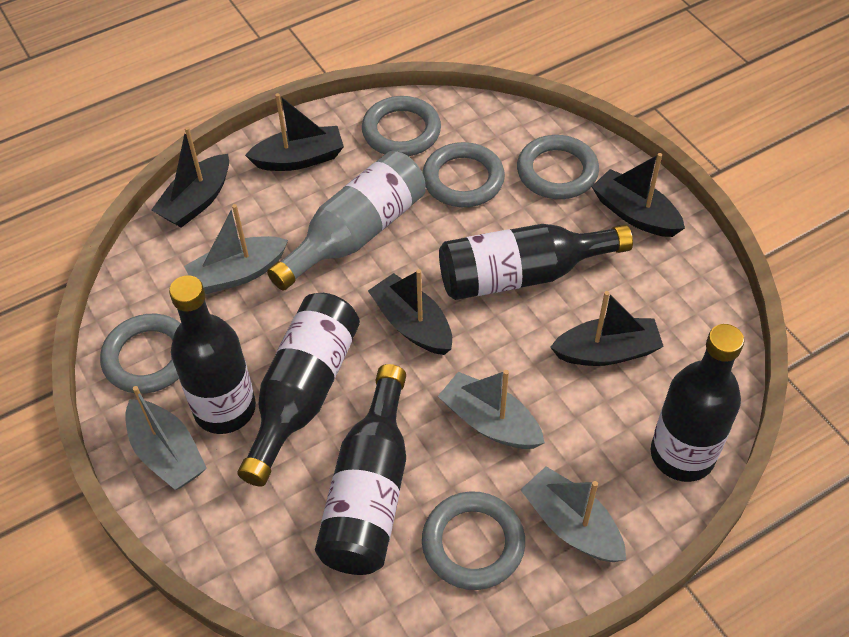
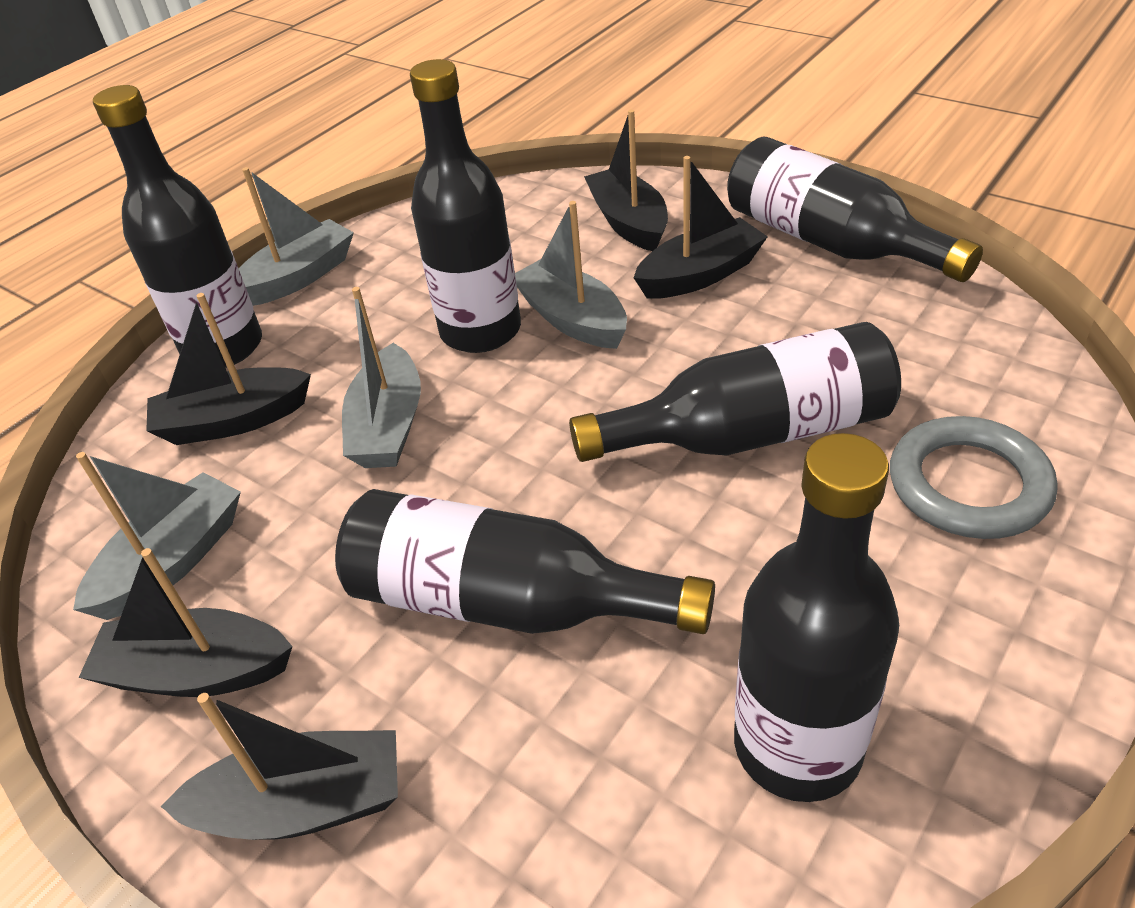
black bottle: [169,275,256,434] [237,293,360,487] [315,364,406,575] [439,224,633,300] [651,324,744,482] = 5 -> [93,85,262,368] [335,489,715,634] [410,59,521,353] [569,322,901,462] [727,137,983,282] [734,433,899,802] = 6
grey bottle: [267,151,426,290] = 1 -> none = 0
grey ring: [100,314,181,394] [362,96,441,156] [422,142,505,207] [422,491,525,590] [517,135,599,199] = 5 -> [890,416,1058,539] = 1

